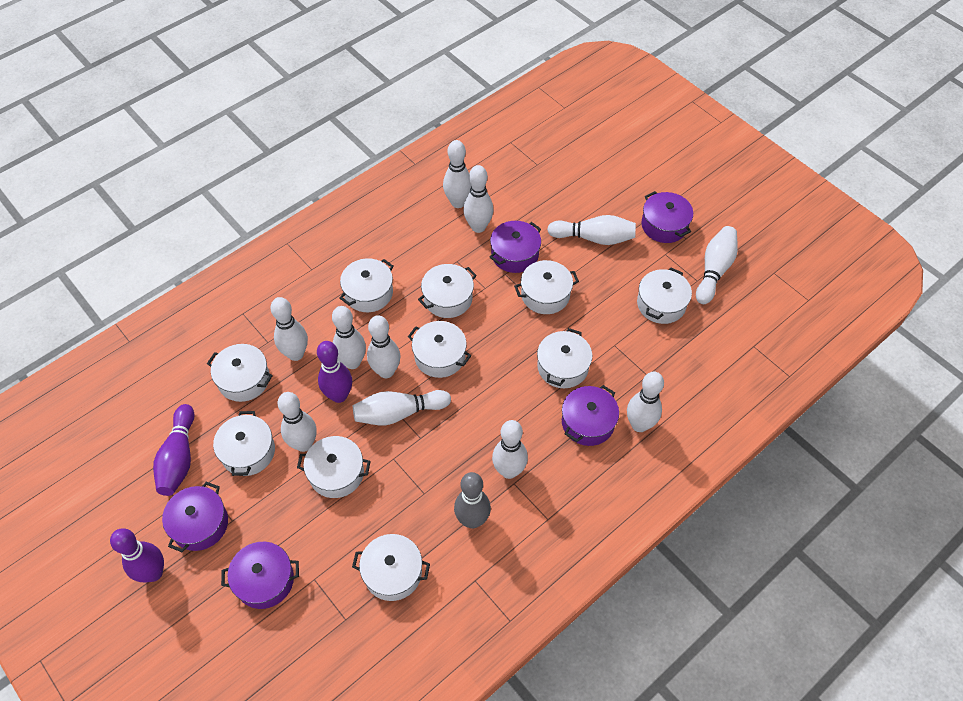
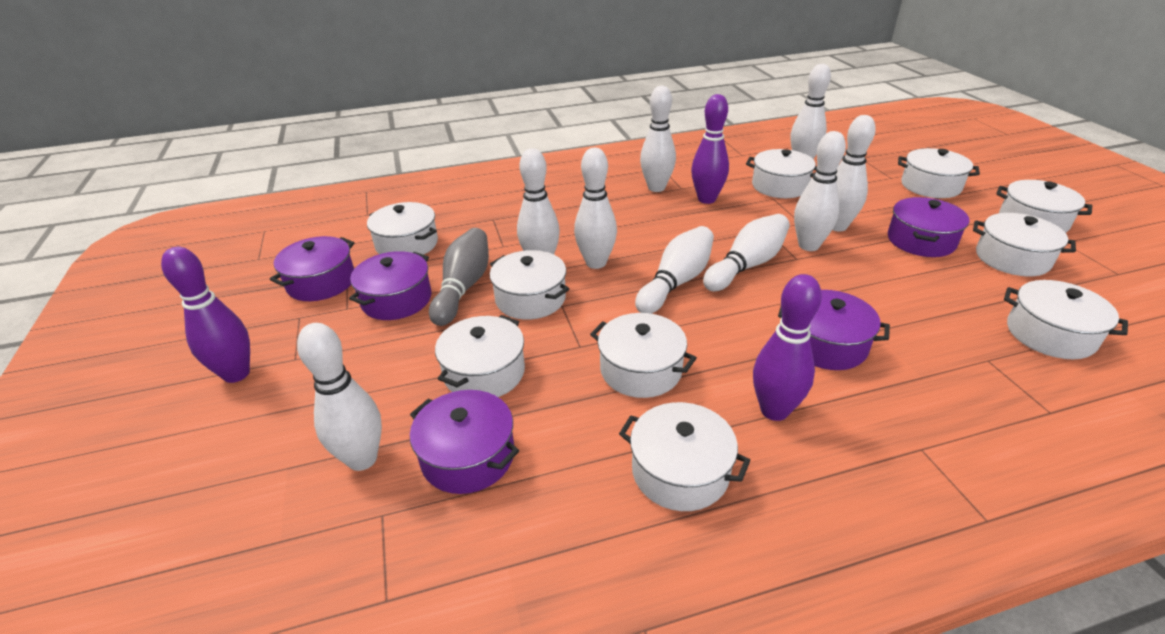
white bowling pin: [271,297,308,361] [277,392,317,452] [332,306,366,369] [353,390,451,425] [367,315,401,378] [443,140,471,208] [463,165,494,233] [492,420,528,479] [547,215,636,245] [627,372,664,432] [696,226,738,304] = 11 -> [297,323,382,471] [517,148,560,254] [574,148,617,269] [635,226,714,314] [640,86,676,192] [703,214,790,291] [791,64,831,159] [794,131,846,251] [833,115,876,231] = 9

